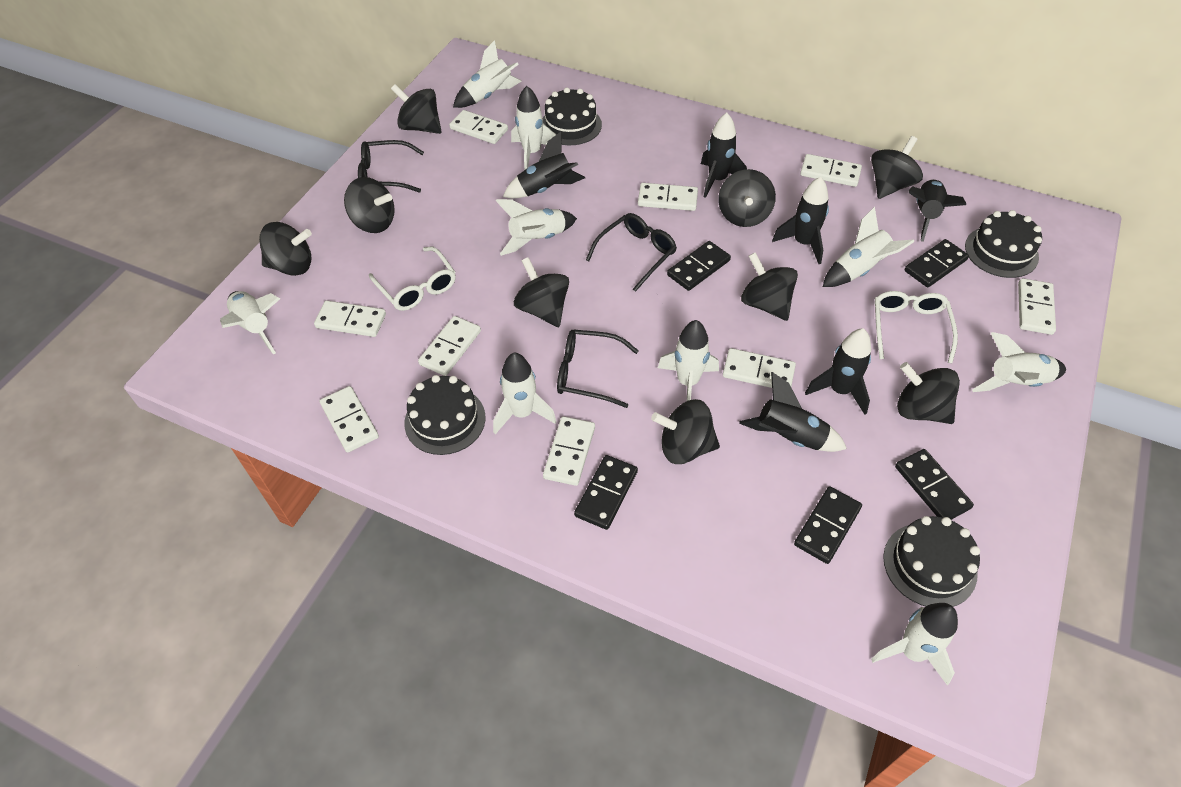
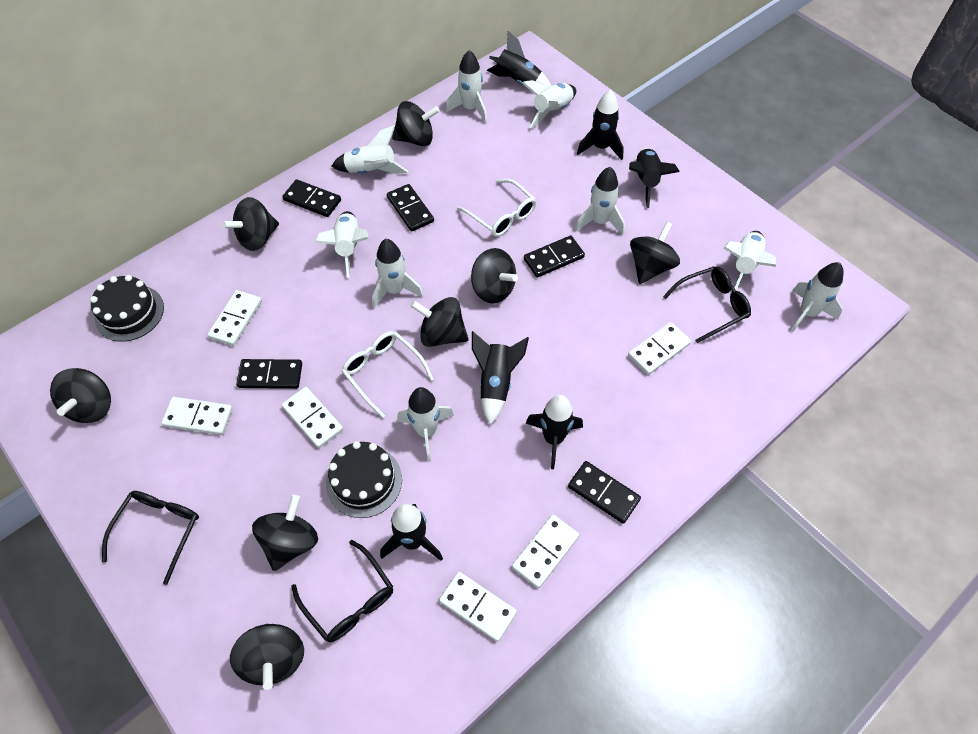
black cake: [404,375,486,455] [543,87,602,145] [883,516,980,607] [965,210,1042,278] = 4 -> [90,275,164,342] [326,441,402,518] = 2
black spinning top: [259,222,312,276] [344,177,395,233] [391,84,441,134] [514,257,569,327] [651,399,720,464] [718,169,776,227] [741,252,798,321] [871,136,923,199] [897,362,960,424] = 9 -> [50,368,111,423] [222,197,279,251] [230,624,304,690] [252,495,318,571] [392,101,440,146] [410,297,469,347] [471,248,518,303] [630,221,680,284] = 8
white domino: [314,301,386,337] [320,386,379,453] [418,316,481,376] [449,110,508,144] [543,416,595,486] [638,183,698,211] [723,348,796,388] [800,154,862,187] [1018,278,1056,335] = 9 -> [161,397,233,435] [208,290,262,346] [281,387,343,448] [439,572,517,642] [512,515,579,588] [628,322,691,375] = 6

